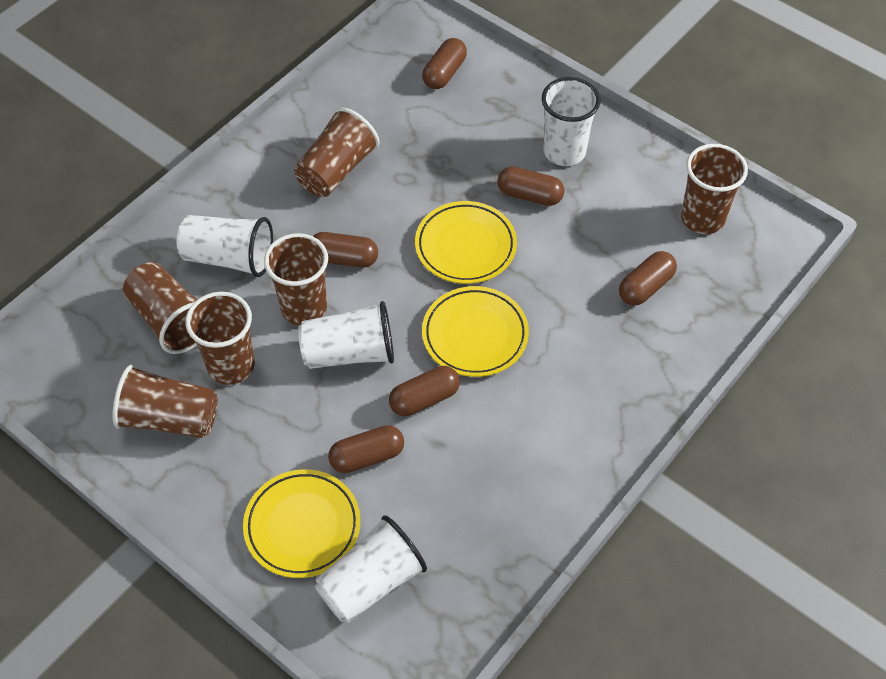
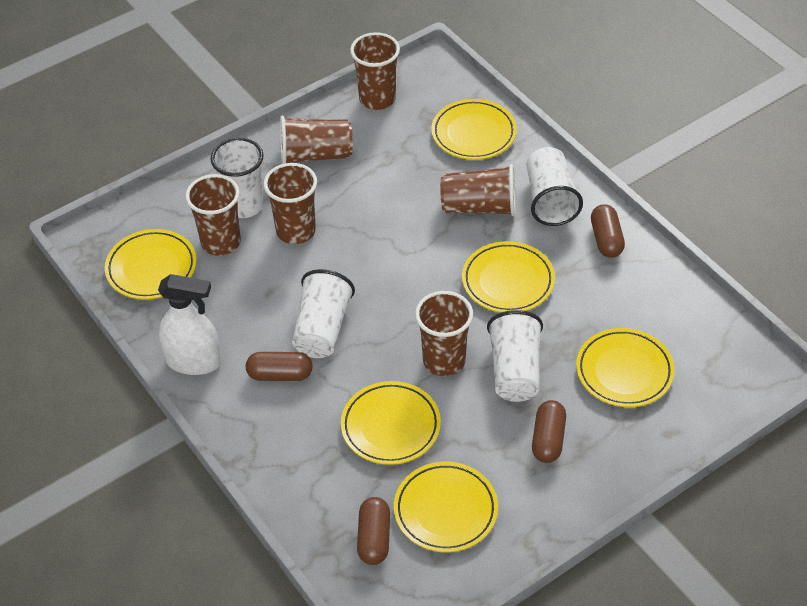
brown capsule: [313,232,378,268] [328,425,404,473] [389,366,460,416] [422,38,467,89] [497,167,565,206] [619,251,677,306] = 6 -> [246,352,313,381] [357,497,390,565] [532,400,566,463] [591,204,625,258] = 4
white spray bottle: none = 0 -> [158,274,221,375] = 1
yellow plate: [243,469,361,578] [415,201,517,284] [422,286,529,377] = 3 -> [105,229,197,300] [341,381,441,465] [394,462,498,552] [431,99,517,160] [462,241,555,313] [576,328,675,407] = 6

